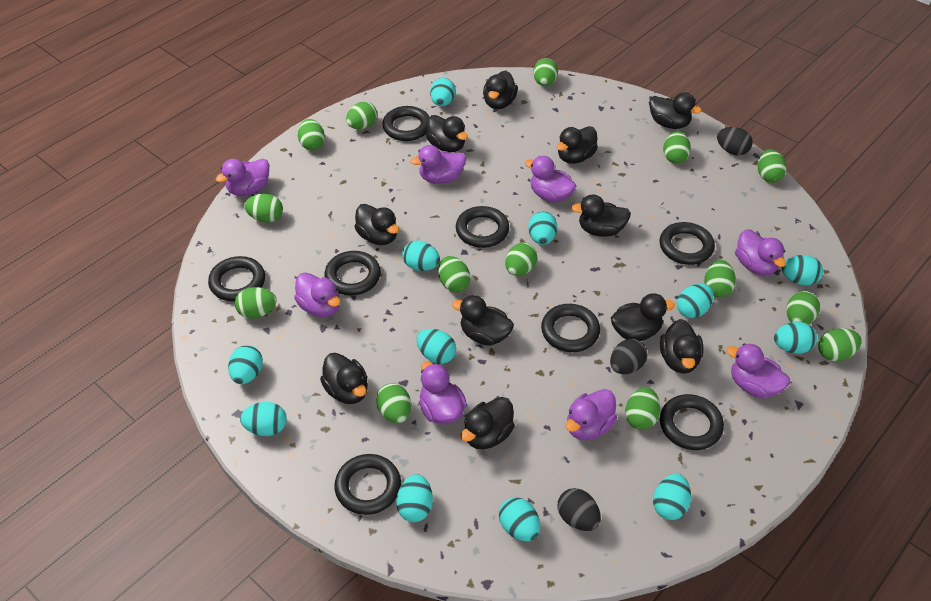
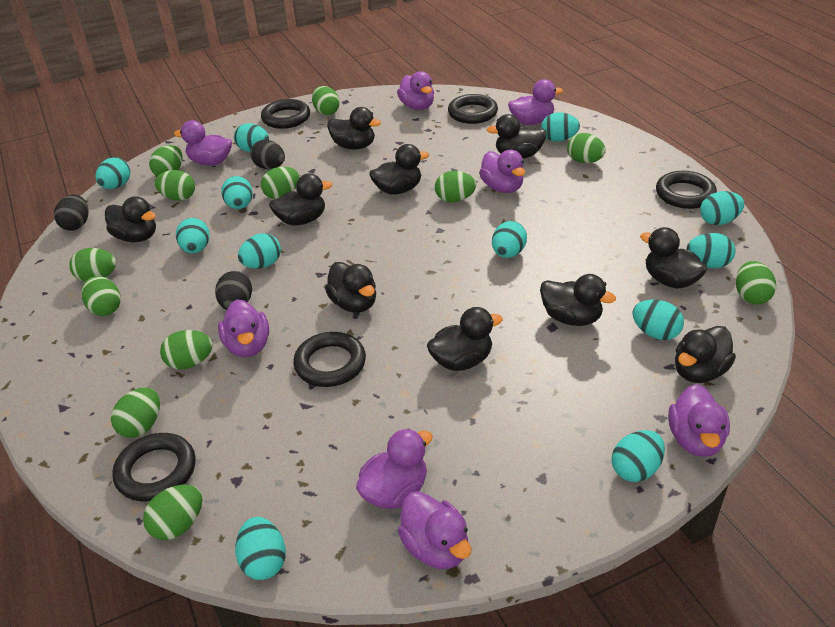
black duck: [320,353,368,404] [355,204,399,245] [426,115,468,153] [452,295,514,345] [461,397,515,449] [483,71,518,109] [556,126,598,164] [572,195,631,237] [611,293,675,341] [649,92,702,129] [660,319,704,374] = 11 -> [105,196,156,242] [269,173,332,225] [325,262,376,313] [327,107,381,150] [369,144,429,195] [427,307,503,371] [487,114,547,159] [540,274,616,326] [640,227,708,289] [675,326,736,383] = 10
black ring: [208,256,265,301] [325,251,381,296] [334,454,401,515] [382,106,430,141] [456,206,509,248] [541,304,600,352] [660,222,715,265] [660,394,724,450] = 8 -> [112,433,196,501] [261,99,310,129] [293,332,366,387] [448,94,498,124] [656,171,717,209] = 5
green egg: [235,287,277,319] [244,194,283,222] [298,119,325,150] [346,101,377,129] [376,383,411,423] [438,256,470,292] [505,242,537,276] [533,58,558,86] [625,387,660,430] [663,131,691,164] [704,260,736,297] [758,149,787,183] [786,291,820,324] [818,328,862,361] = 14 -> [69,248,116,282] [82,276,121,316] [111,387,160,438] [143,485,202,540] [149,145,183,176] [155,170,195,201] [160,330,213,370] [261,167,300,199] [312,86,340,115] [435,171,476,202] [567,133,606,163] [736,261,776,304] = 12

